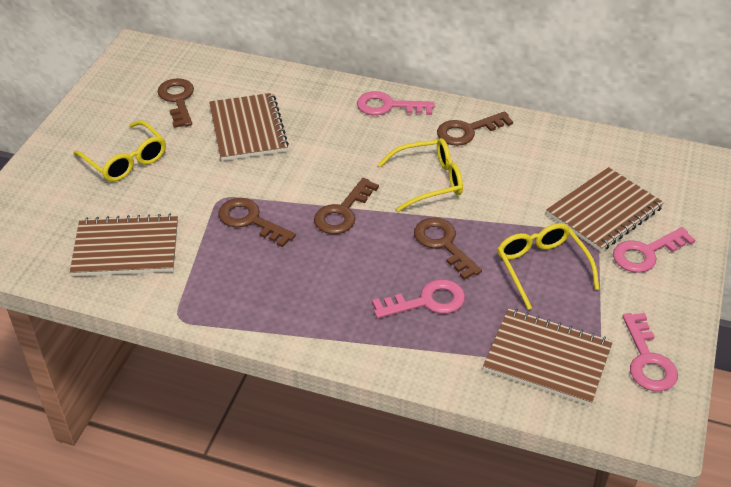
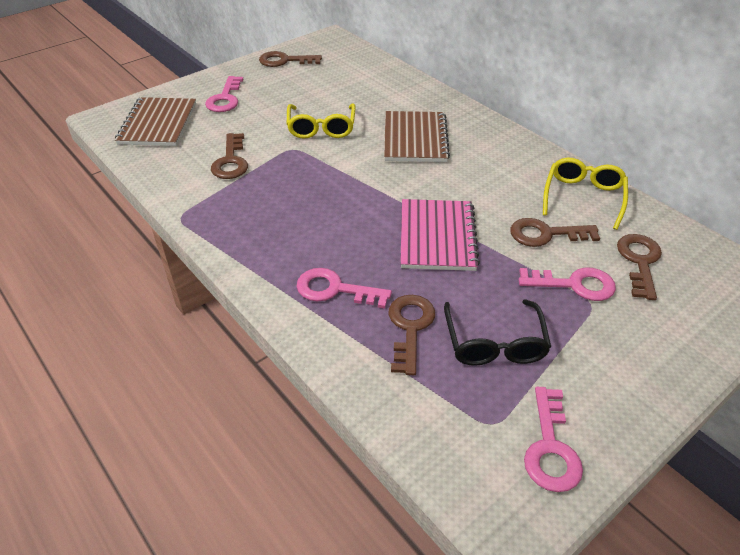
black glasses: none = 0 -> [444,299,551,366] = 1
brown notebook: [70,214,178,276] [209,93,289,161] [483,308,613,406] [546,167,664,252] = 4 -> [115,97,196,146] [384,111,450,162] = 2
pink notebook: none = 0 -> [400,199,480,271] = 1
yellow glasses: [73,120,166,182] [378,138,463,212] [497,223,599,310] = 3 -> [287,103,355,139] [543,158,628,230] = 2

